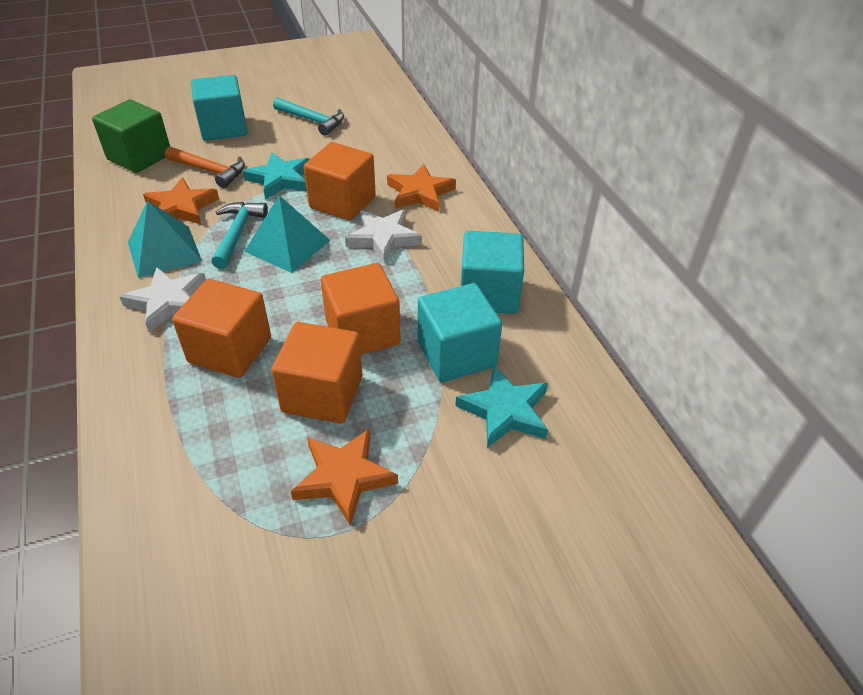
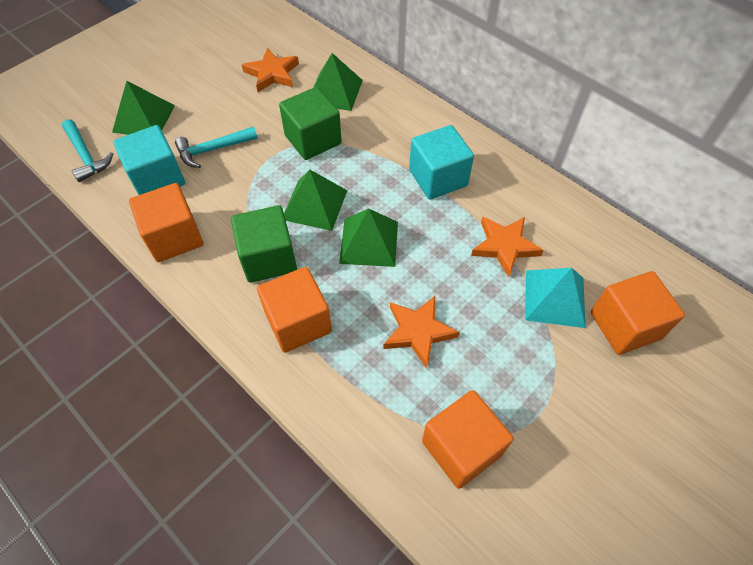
green cube: [92,100,170,173] = 1 -> [231,205,297,283] [279,87,342,160] = 2
green pyramid: none = 0 -> [112,81,175,135] [284,169,347,231] [313,53,363,111] [339,208,398,267] = 4
orange hammer: [165,146,245,188] = 1 -> none = 0
turquoise cube: [191,75,248,141] [418,283,502,382] [461,231,524,314] = 3 -> [113,125,185,195] [409,125,474,200] = 2
turquoise pyramid: [128,200,202,278] [244,195,330,273] = 2 -> [525,268,586,328] = 1
turquoise star: [242,152,310,200] [455,365,548,448] = 2 -> none = 0
white star: [119,267,206,333] [345,209,422,264] = 2 -> none = 0

